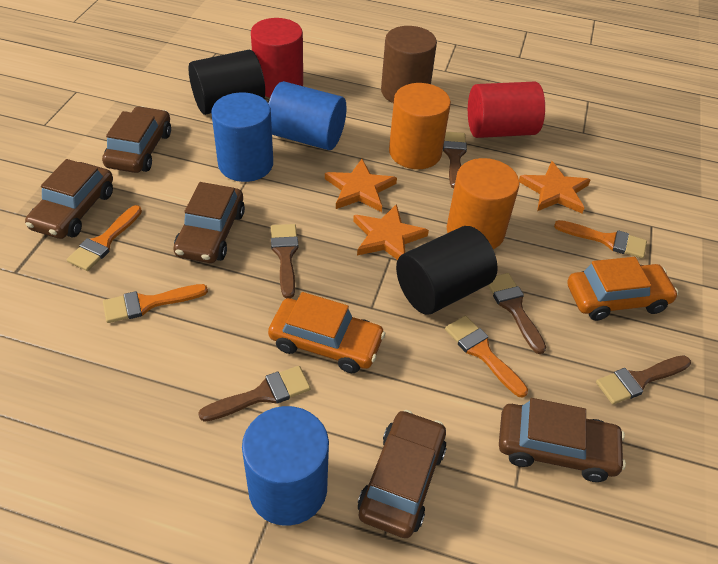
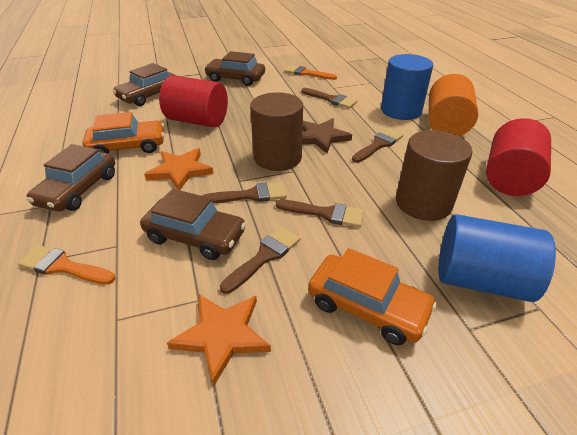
black cylinder: [188,50,265,115] [396,226,498,315] = 2 -> none = 0
blue cylinder: [211,93,273,182] [242,406,329,526] [268,81,347,150] = 3 -> [381,54,433,120] [438,214,556,302] = 2
brown car: [25,159,113,239] [102,106,171,173] [173,182,245,263] [358,410,447,538] [499,398,626,482] = 5 -> [27,144,115,212] [113,63,176,106] [140,189,246,260] [204,51,265,86] = 4
brown cylinder: [381,26,437,103] = 1 -> [250,92,303,171] [396,130,472,221] = 2
brown star: none = 0 -> [302,118,352,154] = 1
orange brush: [67,205,142,271] [103,284,208,323] [445,316,528,397] [554,220,647,259] = 4 -> [18,245,115,284] [284,65,337,80] = 2
orange cylinder: [389,83,451,169] [447,158,520,249] = 2 -> [428,74,478,136] = 1
orange star: [325,159,397,212] [353,204,429,260] [519,161,591,213] = 3 -> [144,148,213,190] [167,295,271,386] = 2

